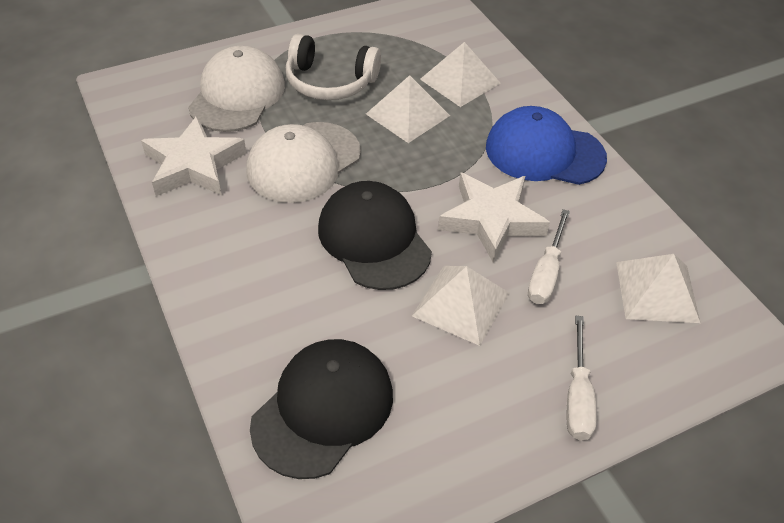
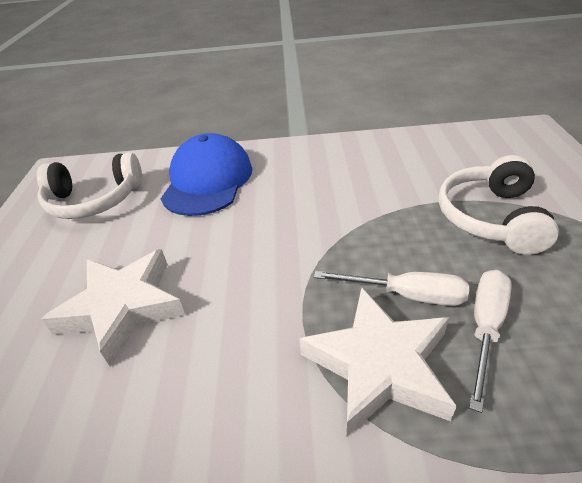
black cap: [250,339,393,479] [318,181,432,290] = 2 -> none = 0
white cap: [188,46,285,132] [246,122,361,203] = 2 -> none = 0
white headphones: [286,34,381,100] = 1 -> [37,152,142,219] [439,155,559,255] = 2
white pyramid: [366,75,450,143] [412,266,509,346] [420,42,501,107] [616,254,701,323] = 4 -> none = 0

